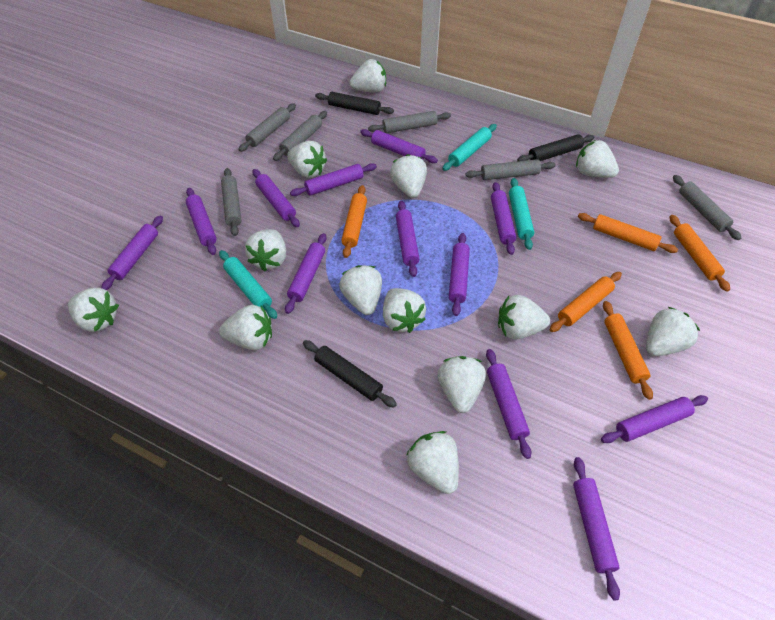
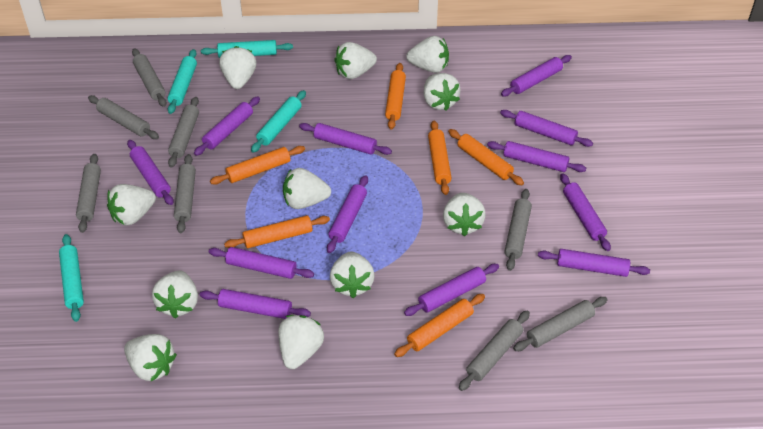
black rolling pin: [303,340,397,407] [315,92,394,115] [517,134,595,161] = 3 -> none = 0
grey rolling pin: [221,168,242,236] [238,103,296,152] [273,111,327,161] [368,111,451,133] [466,159,556,180] [673,175,741,240] = 6 -> [76,154,101,233] [88,95,159,139] [132,48,167,107] [168,97,199,168] [174,154,196,233] [459,310,530,391] [504,189,532,271] [513,297,608,351] = 8
orange rolling pin: [341,185,367,258] [550,272,622,332] [578,213,678,253] [603,301,653,400] [670,215,730,292] = 5 -> [210,146,305,185] [224,215,330,248] [385,63,406,129] [394,294,485,357] [428,121,452,195] [448,129,524,185] = 6
turquoise rolling pin: [219,250,277,319] [442,124,497,171] [509,178,534,250] = 3 -> [59,234,84,322] [168,49,197,114] [201,40,293,58] [251,90,306,153] = 4
white strawberry: [68,288,119,332] [219,305,272,350] [245,229,286,271] [287,141,327,178] [339,265,382,315] [350,59,386,93] [383,288,426,333] [390,154,427,198] [407,431,459,494] [438,356,486,413] [498,295,550,340] [576,140,619,178] [646,307,700,356] = 13 -> [107,184,156,226] [124,334,177,381] [152,270,198,318] [219,46,256,89] [278,315,324,369] [283,168,331,209] [330,251,375,298] [334,42,377,79] [406,36,449,73] [424,73,461,111] [443,193,486,236] = 11

